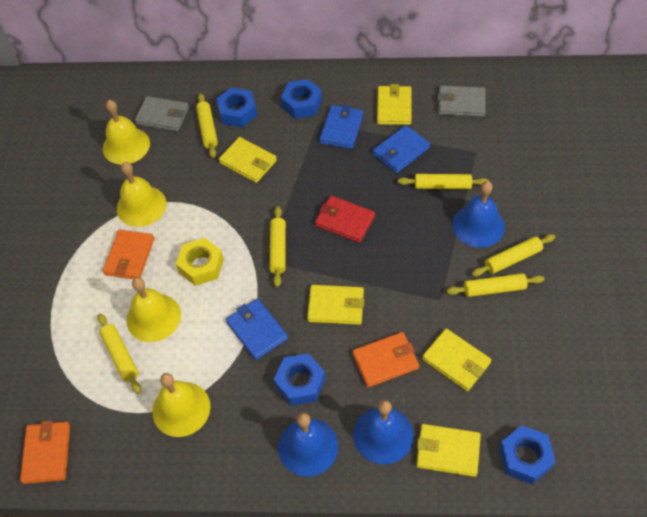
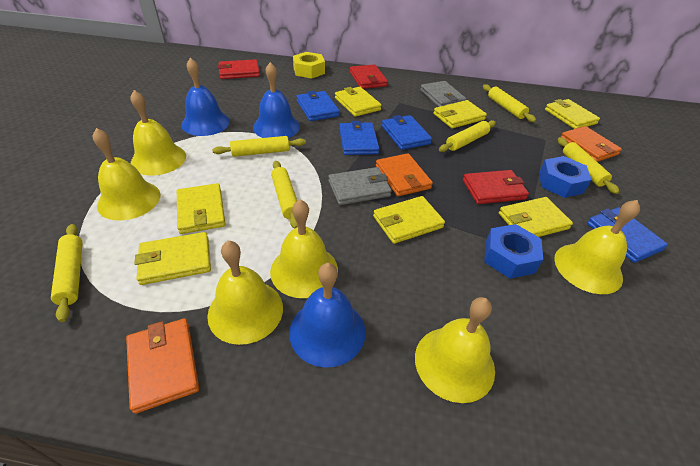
blue nut: [216,88,257,127] [274,354,325,406] [281,79,322,119] [499,425,556,484] = 4 -> [484,224,543,279] [539,156,592,198] = 2
blue wallet: [226,298,288,360] [319,105,364,149] [373,125,430,173] = 3 -> [297,91,340,121] [339,121,379,155] [382,115,432,150] [587,207,668,263] = 4
red wallet: [315,196,375,243] = 1 -> [218,59,260,79] [350,64,388,89] [463,170,529,204] = 3
yellow bell: [103,100,150,165] [117,162,167,227] [126,277,181,342] [152,373,211,437] = 4 -> [93,128,161,220] [130,90,186,176] [207,241,283,345] [270,199,338,298] [415,297,495,403] [554,200,640,294] = 6
yellow wallet: [219,137,277,183] [307,285,364,325] [377,84,411,125] [416,424,481,477] [422,328,491,391] = 5 -> [134,232,211,285] [177,183,225,234] [335,87,381,117] [373,196,445,244] [433,100,487,129] [499,197,573,237] [545,99,600,129] = 7

